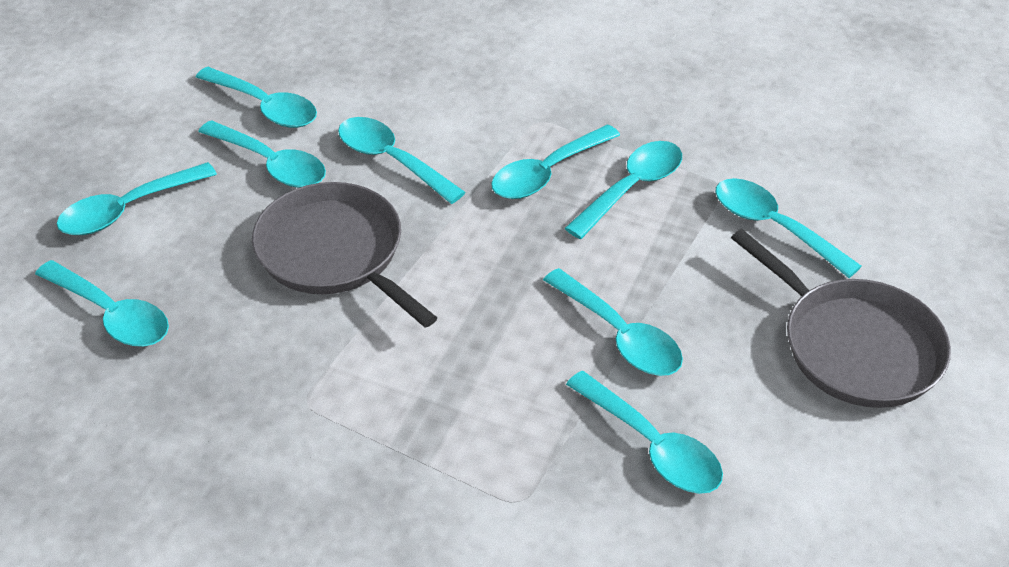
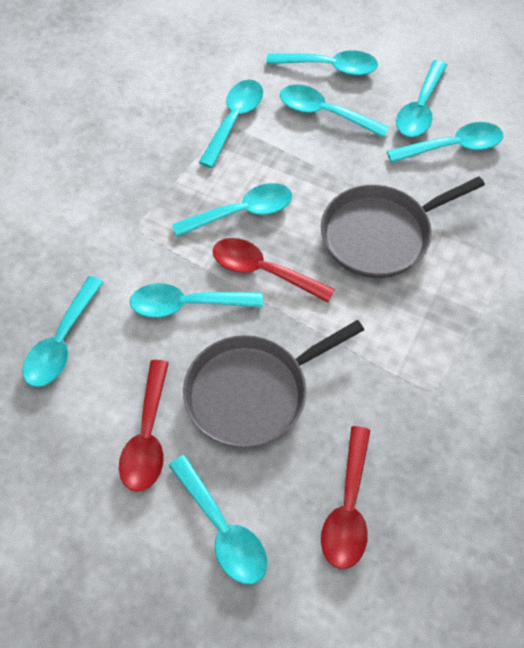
red spoon: none = 0 -> [119,360,169,492] [213,238,335,303] [321,426,370,569] = 3
turquoise spoon: [35,260,169,346] [57,162,217,235] [196,67,317,128] [198,120,326,188] [338,117,465,204] [491,124,620,199] [543,268,683,376] [565,141,682,239] [566,371,723,494] [715,178,862,278] = 10 -> [22,276,104,387] [130,283,263,318] [169,455,267,584] [172,183,292,237] [199,80,263,168] [266,50,378,76] [280,84,389,138] [387,122,503,163] [396,60,447,137] = 9

